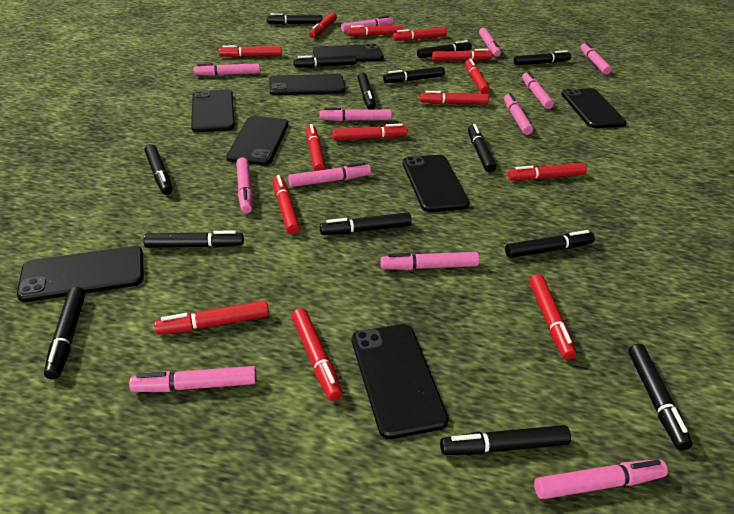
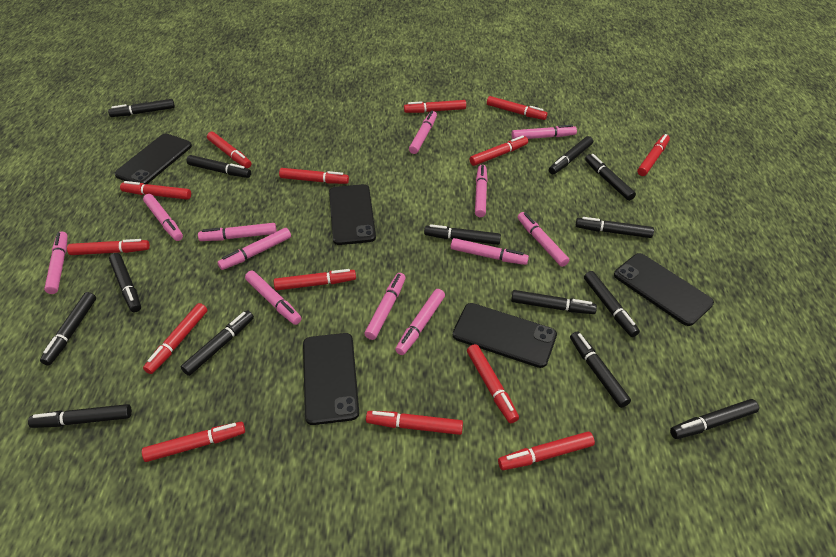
black phone: [17,246,144,302] [191,90,235,132] [226,116,288,165] [269,74,346,95] [313,44,384,62] [352,324,449,439] [403,155,470,212] [561,88,627,128] = 8 -> [114,133,192,185] [303,333,359,425] [329,184,376,245] [453,303,557,368] [614,253,714,326] = 5

